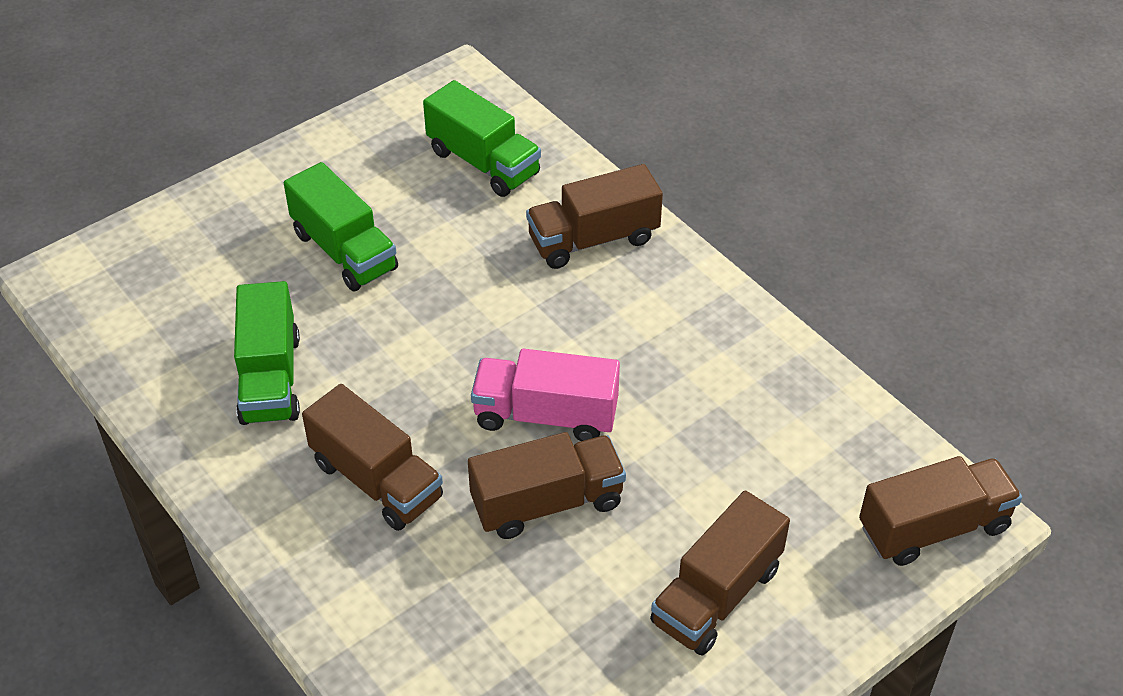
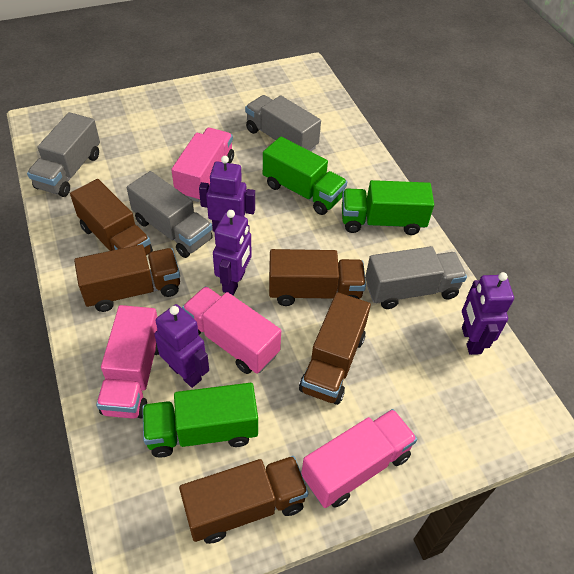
grey truck: none = 0 -> [27,112,100,197] [127,171,213,258] [245,95,321,151] [365,246,467,309] = 4
pink truck: [471,349,620,441] = 1 -> [96,305,159,419] [172,128,234,202] [182,286,281,374] [301,409,417,508] = 4
purple robot: none = 0 -> [154,304,209,388] [199,156,255,232] [213,210,251,295] [462,272,514,355] = 4

